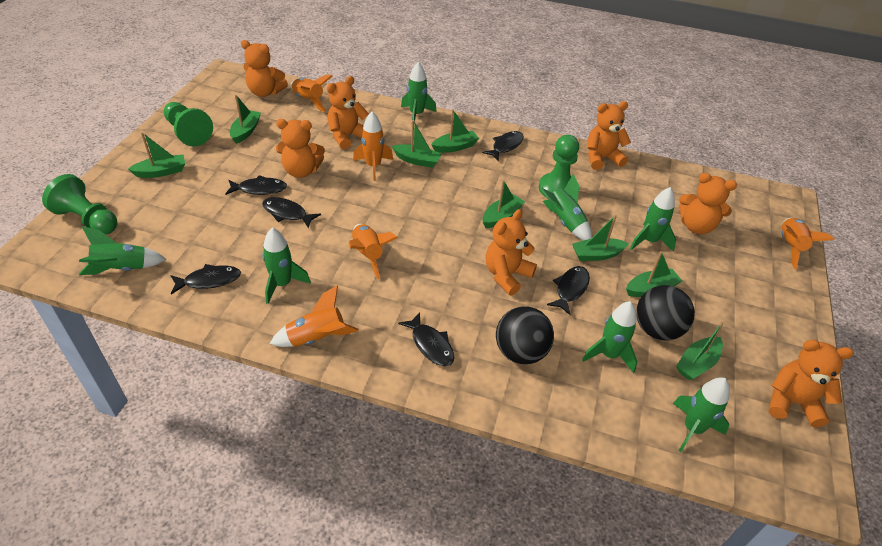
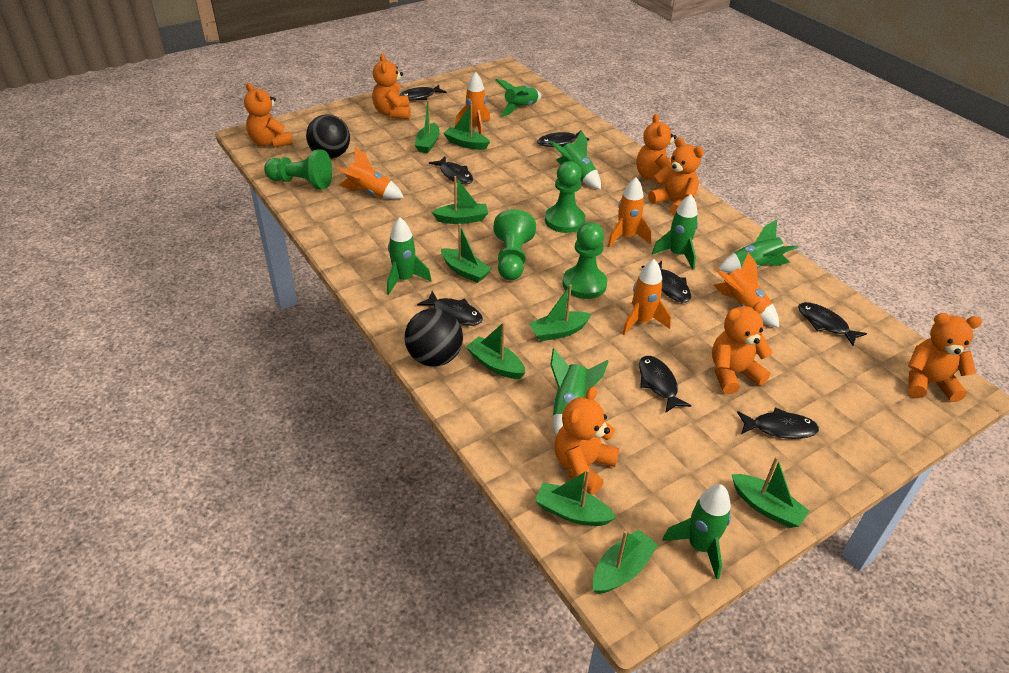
black fish: [170,264,241,294] [225,175,287,195] [262,197,321,228] [398,312,454,366] [482,131,524,161] [547,266,590,315] = 6 -> [399,85,447,101] [417,291,483,326] [429,157,473,184] [537,130,589,147] [639,356,692,413] [642,261,691,303] [737,407,819,439] [798,302,867,346] = 8
green boat: [128,132,185,178] [230,95,261,144] [392,120,442,168] [431,109,479,153] [483,180,525,228] [572,215,629,261] [626,251,682,297] [676,321,724,380] = 8 -> [415,100,440,153] [432,176,488,224] [441,224,491,283] [443,104,490,150] [466,322,526,379] [529,284,592,341] [535,470,616,526] [593,529,658,594] [732,456,810,528] = 9
green pawn: [42,174,117,234] [164,102,213,146] [539,135,579,198] = 3 -> [264,150,332,190] [493,209,536,280] [545,161,585,233] [562,222,607,299] = 4

